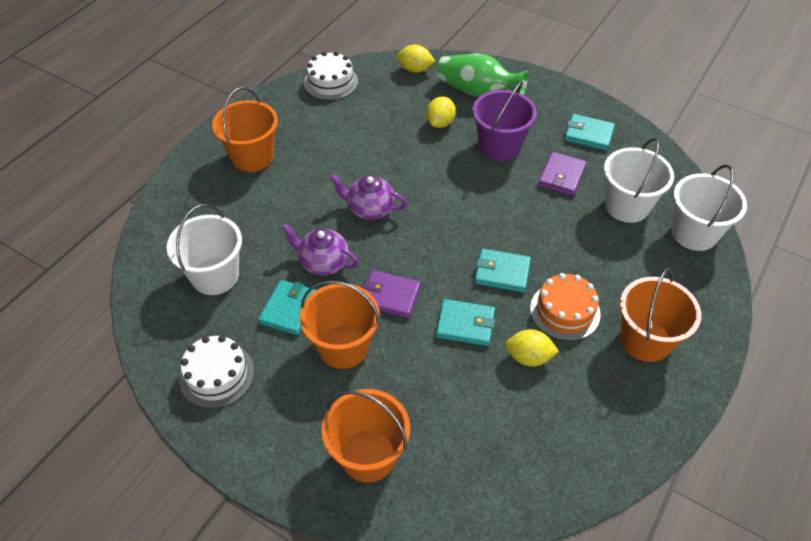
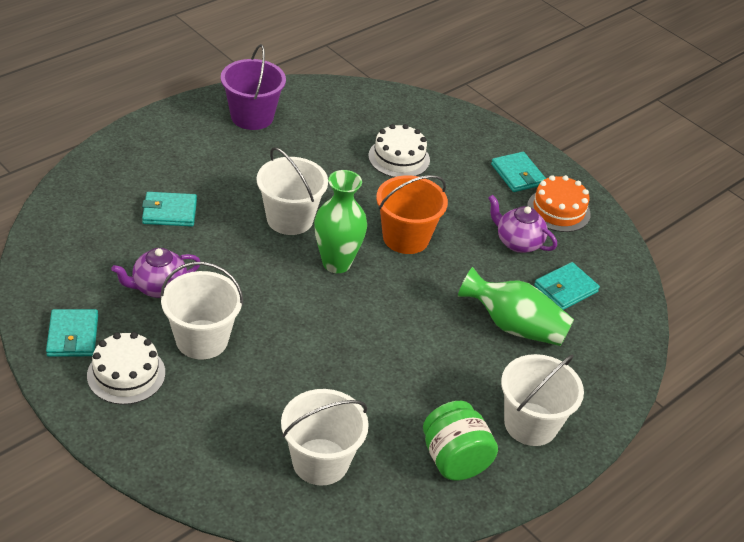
green jar: none = 0 -> [423,401,498,481] = 1
green vase: [437,54,528,97] = 1 -> [314,170,367,273] [458,267,574,346] = 2
orange bucket: [212,87,278,172] [300,280,380,369] [322,389,410,483] [620,268,701,362] = 4 -> [376,175,448,254] = 1
purple wallet: [363,270,421,318] [538,152,587,196] = 2 -> none = 0
white bucket: [167,204,242,295] [604,138,674,223] [671,165,747,251] = 3 -> [160,262,243,359] [256,147,328,235] [281,389,369,486] [501,354,584,446] = 4
yellow lemon: [397,44,435,73] [426,97,456,128] [505,329,559,367] = 3 -> none = 0

